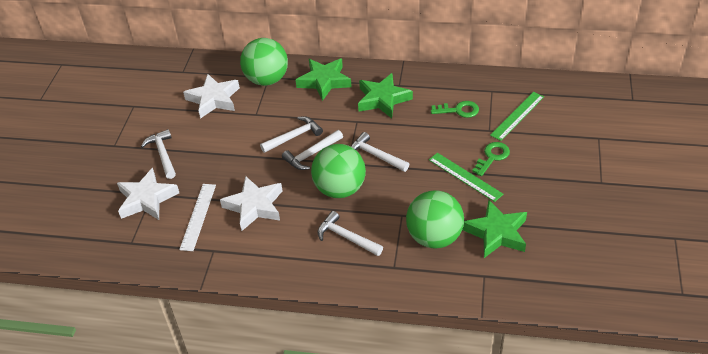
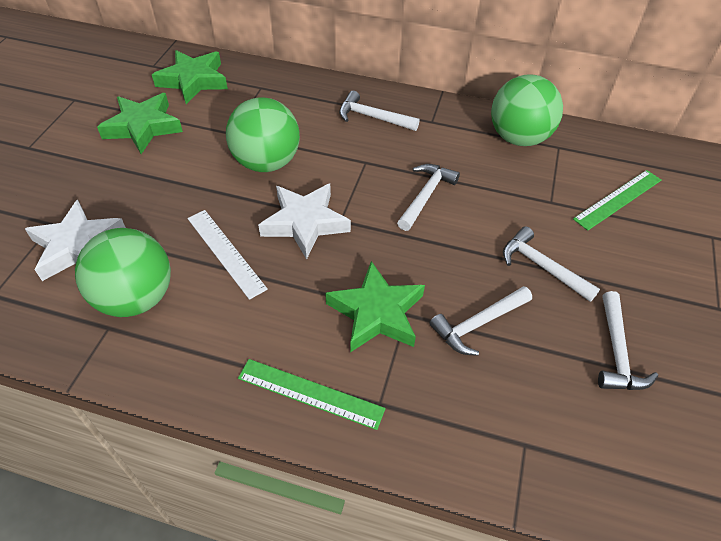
green key: [431,101,479,118] [472,142,510,176] = 2 -> none = 0
white star: [117,168,179,220] [183,74,240,119] [220,176,282,231] = 3 -> [25,200,126,281] [258,183,351,260] = 2

